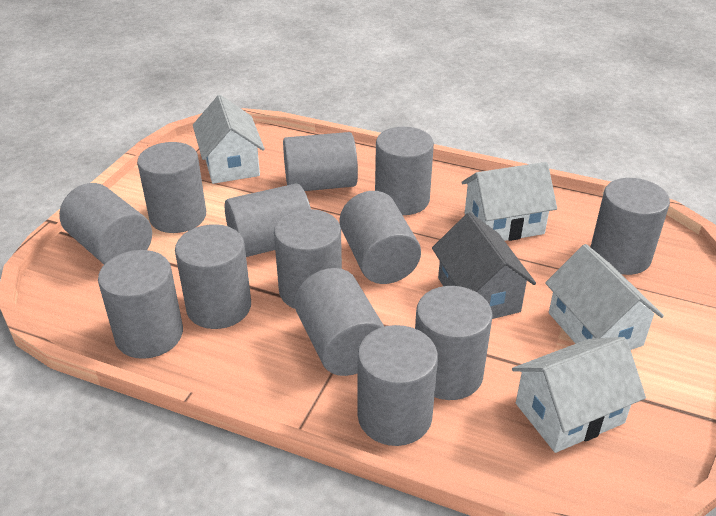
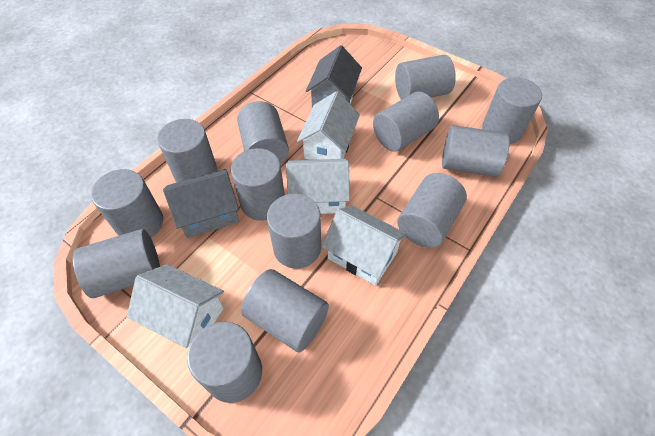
grey house: [432,212,536,319] = 1 -> [163,169,239,238] [306,45,362,108] = 2

